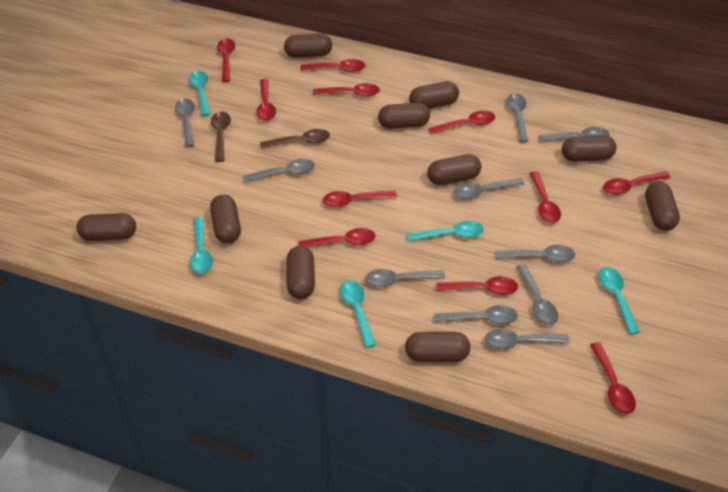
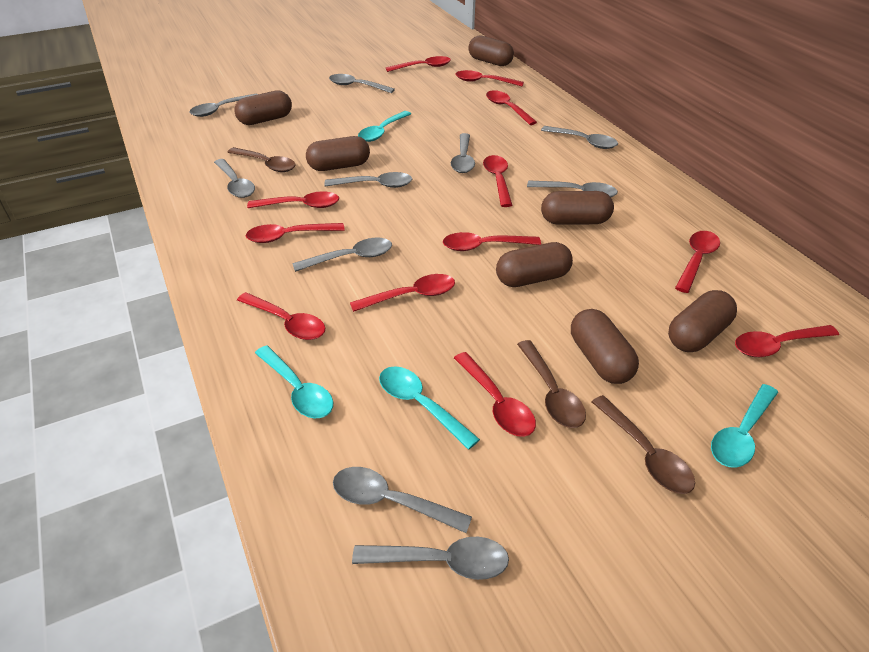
brown capsule: [76,213,136,241] [210,195,241,243] [284,33,332,58] [286,246,315,299] [378,103,430,129] [405,332,470,362] [409,81,459,109] [427,154,481,185] [562,135,617,162] [645,182,680,231] = 10 -> [234,90,292,125] [306,136,370,171] [468,35,514,66] [496,242,573,287] [541,191,614,225] [571,309,639,384] [668,290,737,352] = 7
brown spoon: [211,111,231,162] [260,129,330,148] = 2 -> [227,147,296,172] [517,340,586,428] [591,395,695,494] = 3
red spoon: [217,38,235,82] [256,79,276,121] [298,228,376,247] [300,59,365,72] [313,83,380,97] [323,191,397,207] [428,111,495,134] [436,276,518,295] [529,171,561,223] [590,342,636,414] [603,172,670,195] = 11 -> [237,292,325,340] [246,223,345,243] [247,191,339,208] [350,274,455,312] [386,56,451,72] [443,232,541,251] [454,352,536,437] [456,70,524,86] [483,155,512,207] [486,90,537,125] [675,231,720,293] [735,325,839,357] = 12
turquoise spoon: [189,71,210,116] [190,217,213,274] [340,280,376,348] [407,221,484,241] [599,267,640,335] = 5 -> [255,345,333,419] [358,111,411,142] [379,366,480,450] [711,384,778,468] = 4

